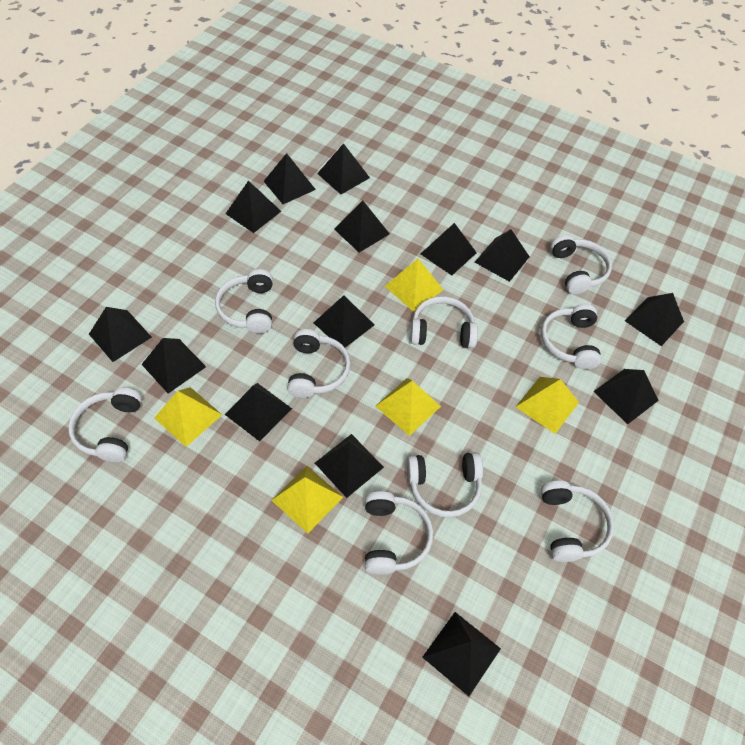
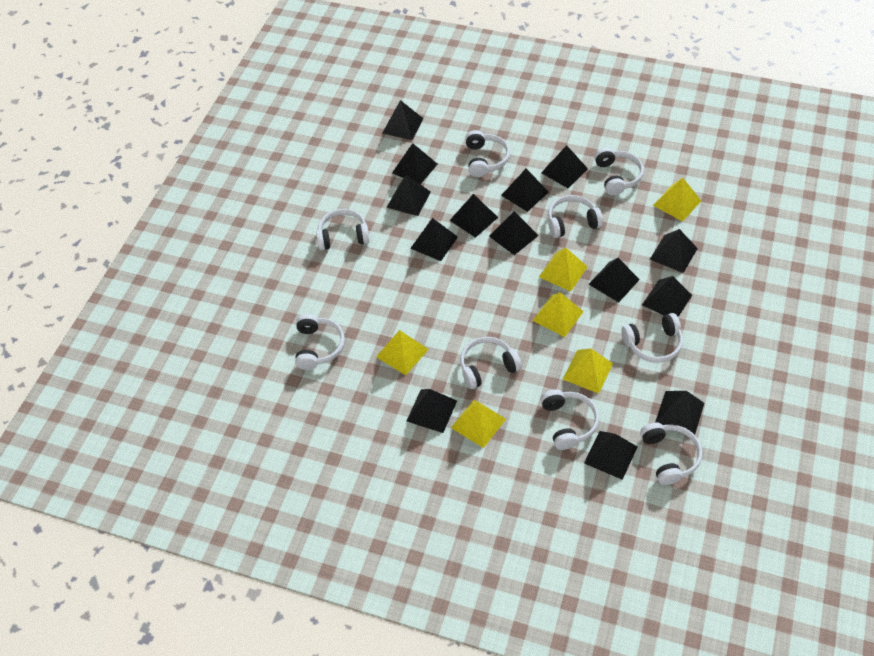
yellow pyramid: [154,387,222,447] [271,466,343,533] [375,378,441,436] [385,259,443,312] [516,377,579,434] = 5 -> [376,330,429,375] [451,400,506,448] [532,292,584,337] [539,247,588,292] [563,349,613,394] [653,178,701,222] = 6

